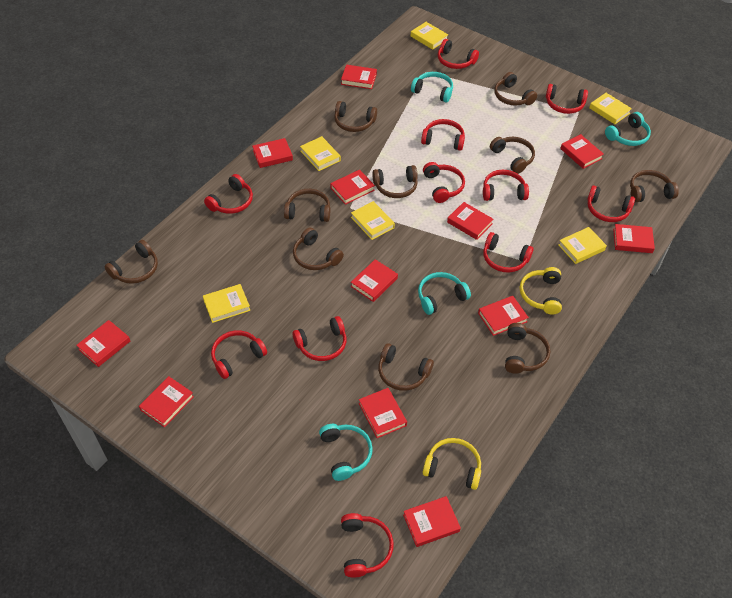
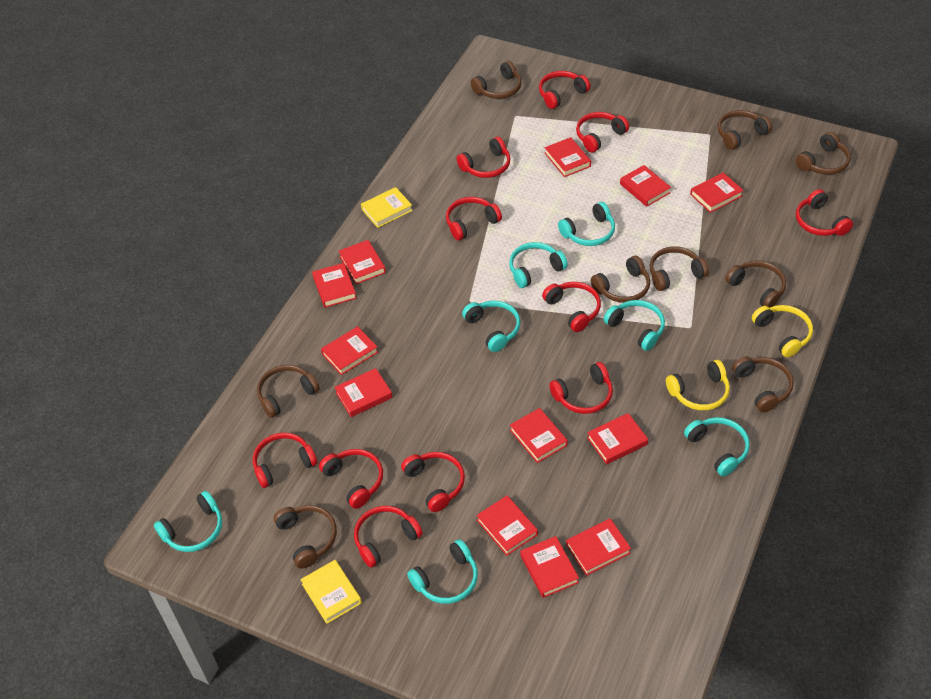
brown headphones: [105,240,158,284] [284,189,330,222] [293,228,344,270] [334,101,377,132] [372,165,418,198] [378,343,434,391] [490,137,535,174] [494,72,537,105] [505,323,550,374] [630,170,679,202] = 10 -> [257,365,320,418] [274,505,337,569] [471,61,521,99] [591,256,650,303] [650,246,709,291] [718,110,772,150] [725,260,786,308] [732,356,794,412] [795,132,851,175] = 9
turquoise headphones: [319,424,373,481] [411,72,453,102] [418,272,471,315] [605,112,651,146] = 4 -> [154,491,222,552] [407,539,478,604] [462,301,520,352] [509,242,568,288] [558,202,615,246] [604,300,665,351] [684,417,750,476] = 7
yellow book: [203,284,250,323] [300,136,341,171] [351,201,395,240] [411,22,448,50] [558,227,607,264] [589,93,632,124] = 6 -> [300,560,362,624] [361,187,413,228] = 2

